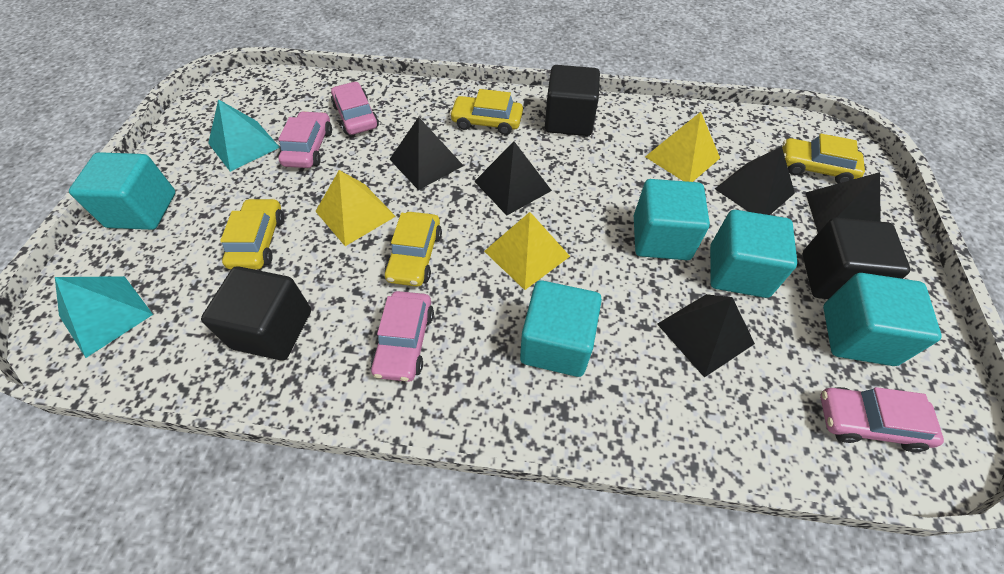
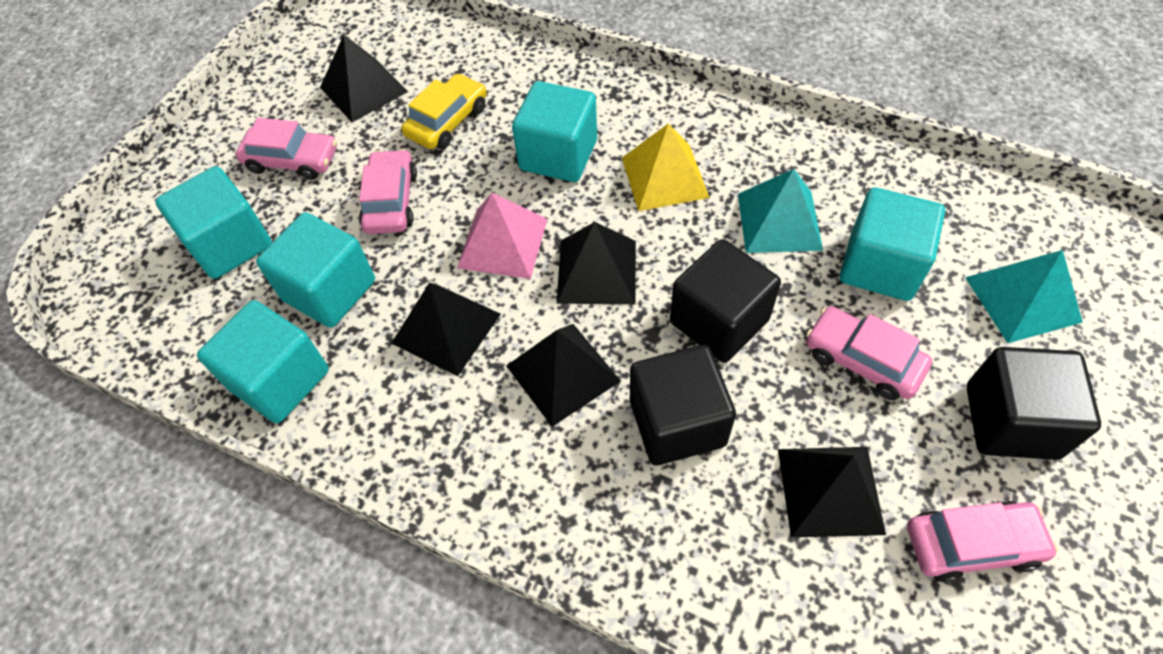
pink pyramid: none = 0 -> [457,193,547,279] = 1
yellow car: [220,198,284,270] [384,212,442,287] [450,89,523,135] [782,134,865,184] = 4 -> [401,74,487,149] = 1
yellow pyramid: [315,170,396,246] [484,212,570,290] [645,112,720,182] = 3 -> [622,123,709,211] = 1

